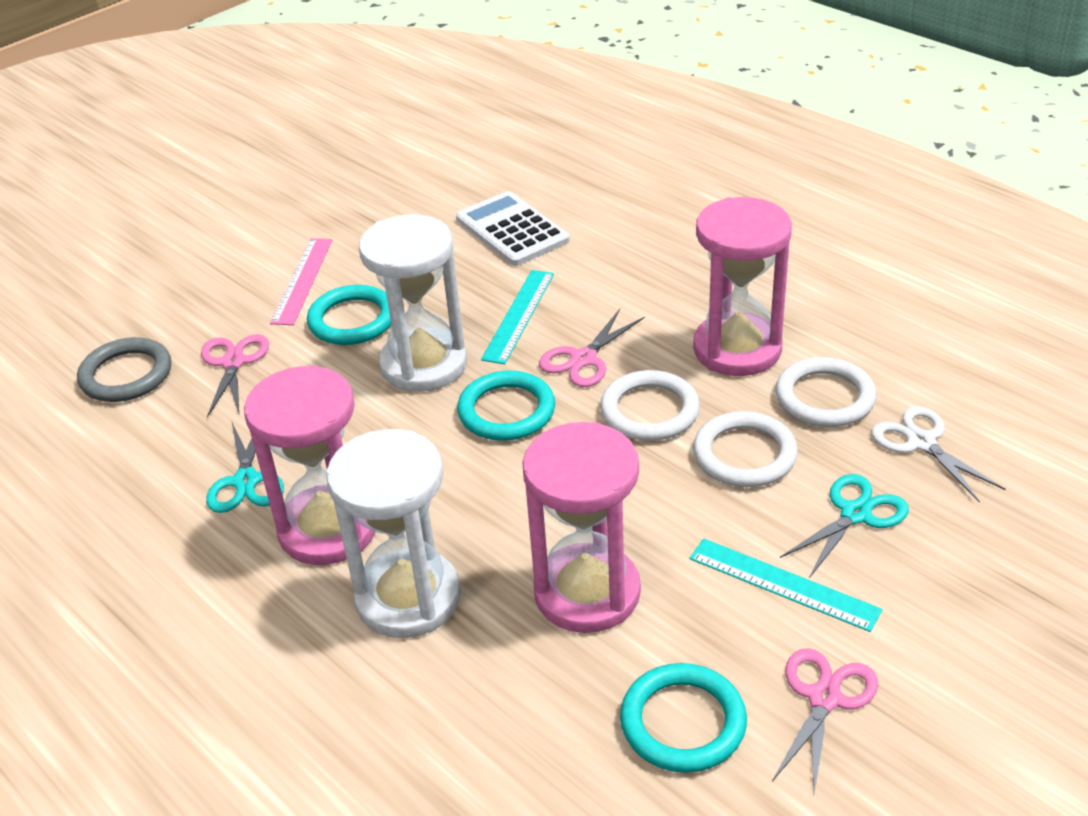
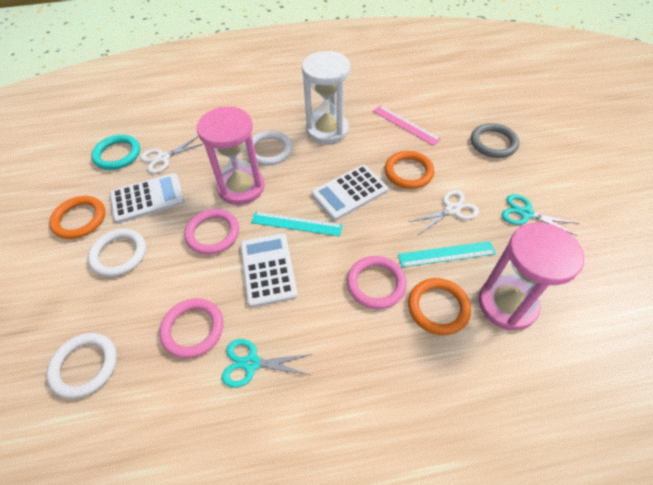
orange ring: none = 0 -> [49,196,105,239] [385,151,434,189] [408,278,471,335] = 3
pink hourglass: [244,365,376,565] [522,422,641,633] [693,197,792,376] = 3 -> [197,107,265,205] [479,222,584,330] = 2
pink ring: none = 0 -> [159,298,224,358] [184,209,239,255] [347,256,407,309] = 3
pink scissors: [201,334,269,417] [539,309,645,387] [772,648,878,794] = 3 -> none = 0
turquoise ring: [307,285,391,345] [457,370,555,441] [620,663,747,773] = 3 -> [91,135,140,170] = 1
white calculator: [456,191,570,266] = 1 -> [110,173,184,223] [240,233,298,307] [311,165,388,220] = 3
white hourglass: [326,429,461,638] [359,214,467,392] = 2 -> [302,51,350,144] = 1
white scissors: [871,406,1005,503] = 1 -> [140,136,203,173] [409,190,479,234] = 2

